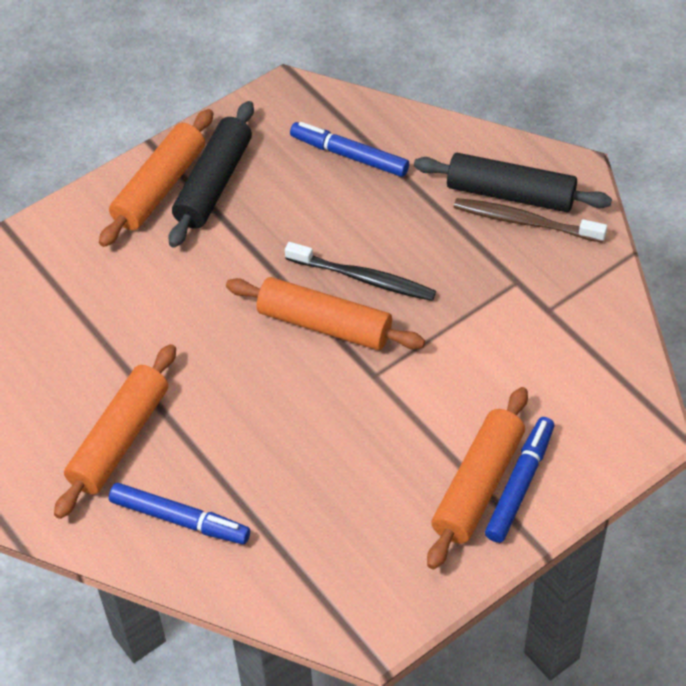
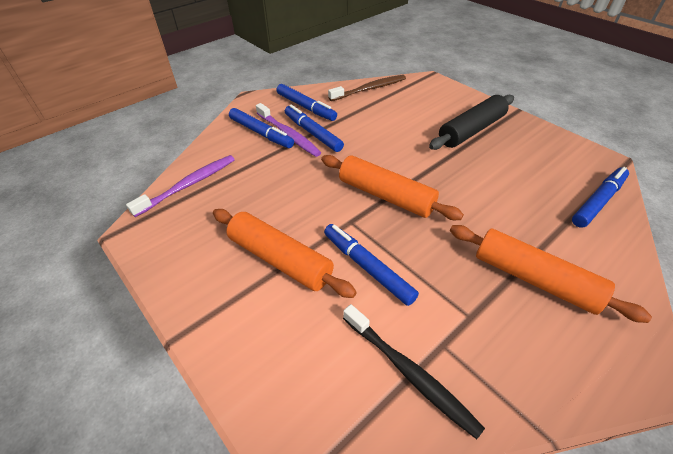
black rolling pin: [169,101,254,248] [414,153,612,212] = 2 -> [429,95,514,150] = 1
blue marker: [109,483,250,544] [290,122,409,177] [485,417,554,543] = 3 -> [229,108,294,148] [276,84,337,121] [285,105,344,152] [324,224,419,306] [572,167,629,228] = 5
orange rolling pin: [54,344,176,519] [99,109,213,247] [226,277,425,350] [427,387,528,569] = 4 -> [213,209,357,298] [321,155,464,220] [450,225,652,323] = 3
purple toothbrush: none = 0 -> [126,155,235,217] [256,103,321,157] = 2

